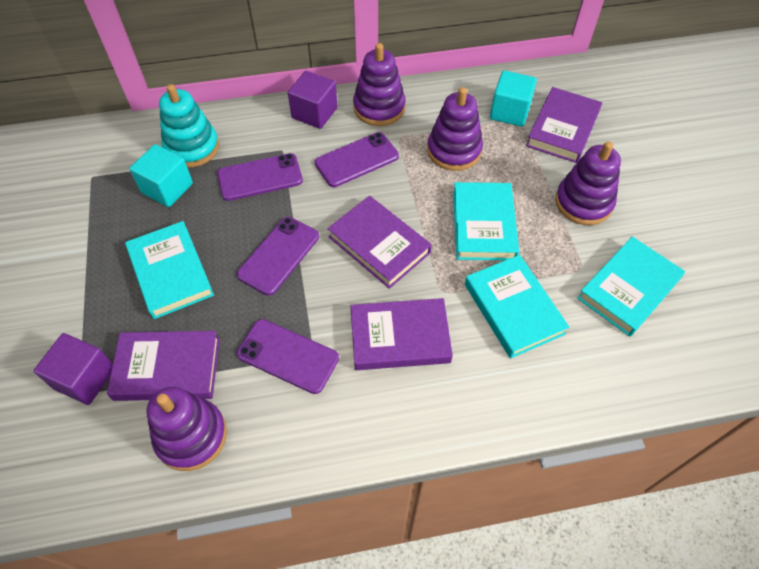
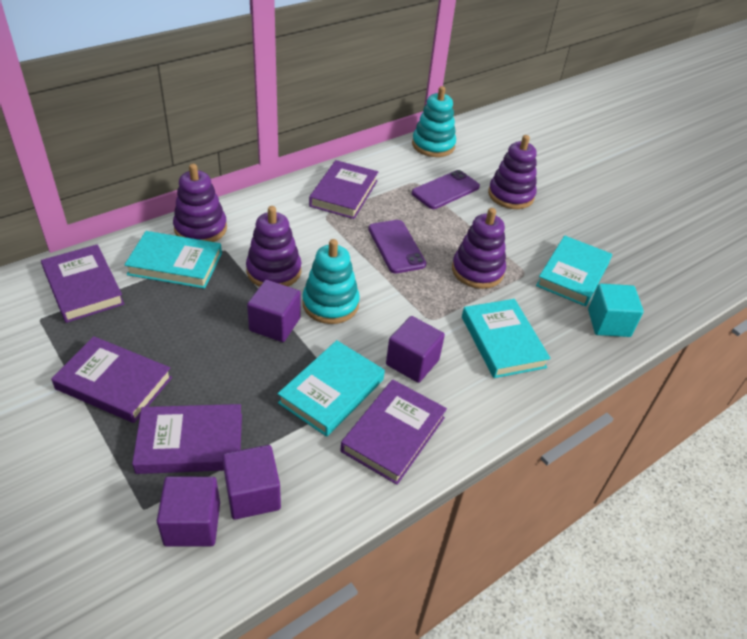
purple book: [107,331,220,401] [327,196,432,289] [351,298,453,370] [526,87,602,163] = 4 -> [41,245,124,323] [51,336,172,423] [132,404,242,474] [309,160,378,219] [340,379,447,485] = 5
purple cube: [34,333,113,405] [288,71,338,129] = 2 -> [157,476,220,546] [222,445,281,520] [247,280,301,342] [386,316,445,383] = 4
purple phone: [217,153,303,201] [237,217,319,296] [237,319,339,394] [315,132,399,187] = 4 -> [369,220,426,273] [412,170,480,209] = 2
turquoise cube: [129,144,193,207] [490,70,537,127] = 2 -> [588,283,644,337] = 1
turquoise stacking toy: [159,84,219,168] = 1 -> [302,239,360,324] [412,86,456,157] = 2

